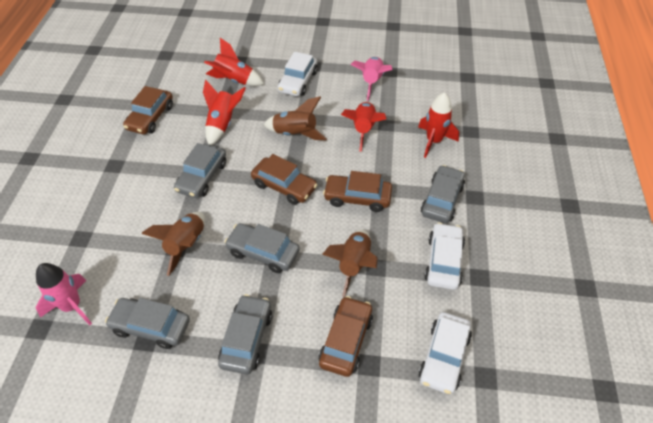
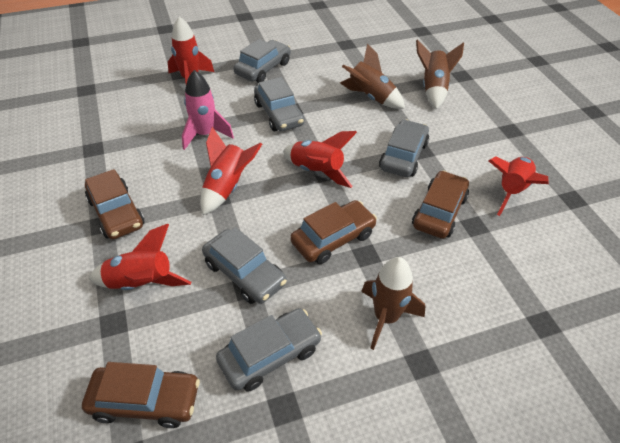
pink rocket: [36,263,92,325] [350,57,392,101] = 2 -> [182,70,234,150] = 1
red rocket: [203,80,246,145] [204,38,264,86] [341,102,386,152] [418,92,459,158] = 4 -> [89,224,191,290] [168,16,214,84] [200,127,262,215] [283,131,357,188] [489,157,549,216] = 5
white car: [278,52,318,96] [419,312,472,394] [424,222,465,290] = 3 -> none = 0

